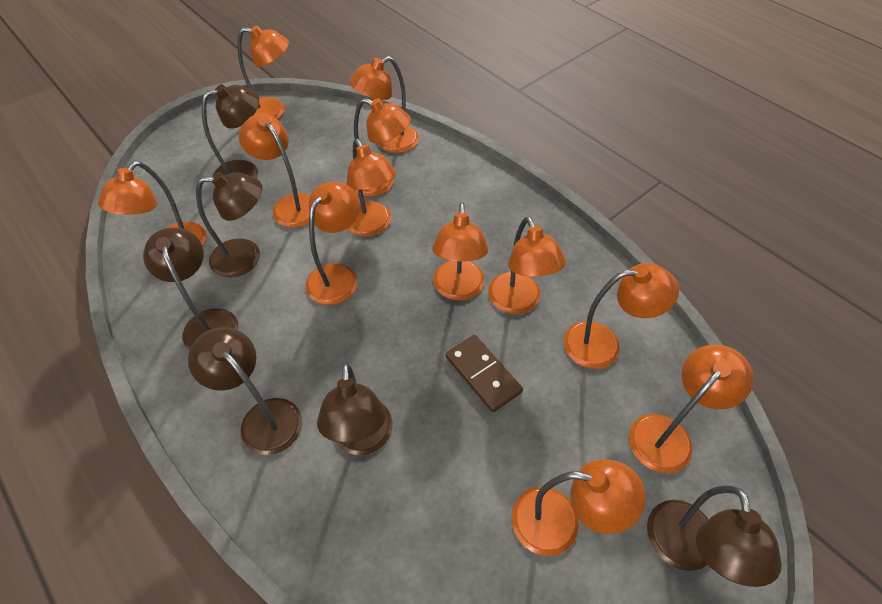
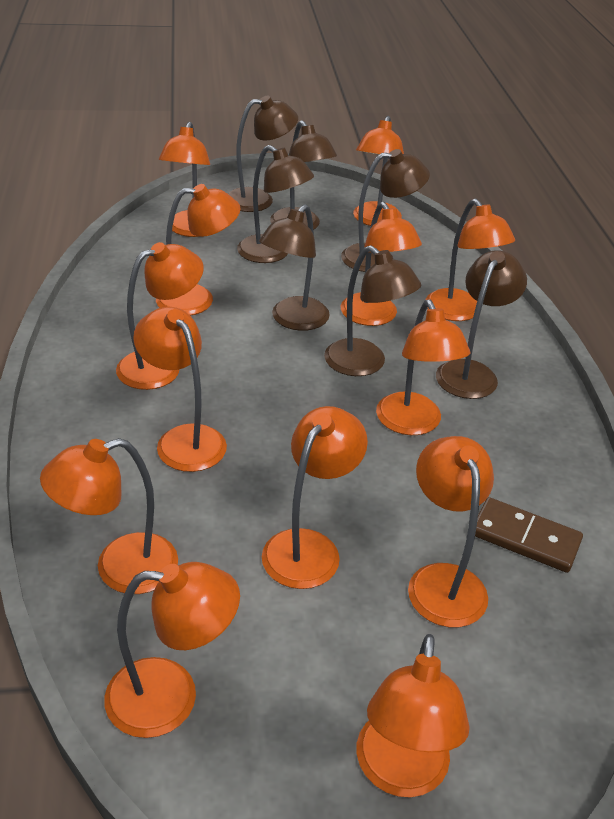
brown lamp: [143,228,239,350] [188,327,302,455] [196,172,262,277] [202,84,259,178] [317,363,393,455] [647,485,782,587] = 6 -> [228,96,298,212] [237,145,314,263] [259,204,330,331] [270,120,337,230] [324,245,421,376] [341,149,430,272] [436,250,527,399] = 7
orange lamp: [98,161,206,246] [237,25,289,119] [239,114,311,228] [305,182,360,305] [347,139,396,237] [349,56,419,153] [354,98,411,197] [432,203,488,301] [488,217,566,314] [512,459,646,556] [564,263,679,369] [629,344,754,473] = 12 -> [40,438,178,594] [104,562,240,738] [116,242,204,390] [133,307,227,472] [156,184,240,315] [159,122,210,237] [262,406,368,589] [341,202,422,326] [353,116,404,226] [357,634,470,798] [376,299,470,435] [408,436,494,627] [426,199,515,321] = 13

